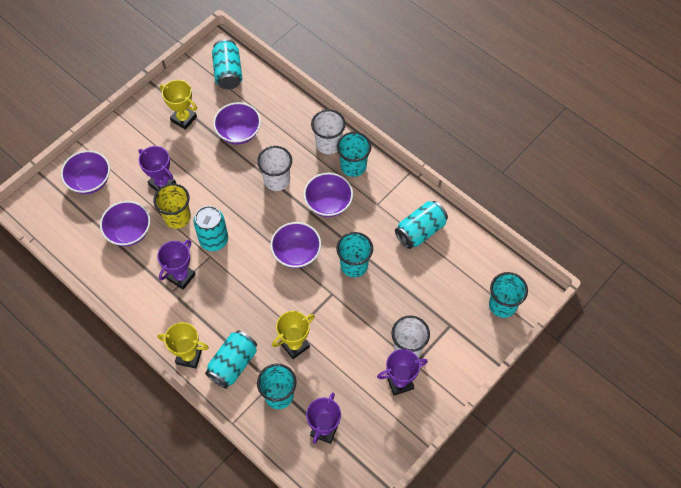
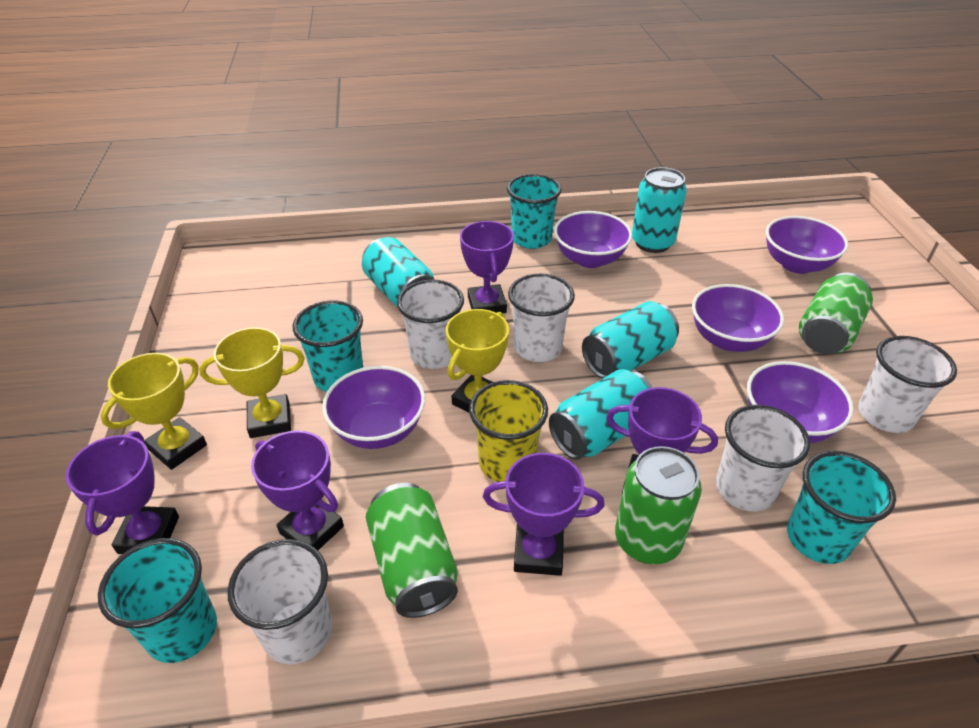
green can: none = 0 -> [366,483,458,618] [615,446,702,564] [799,272,873,354] = 3
purple trophy: [138,146,176,191] [157,240,196,290] [306,392,341,444] [377,349,428,396] = 4 -> [65,431,179,554] [251,430,344,550] [460,221,514,313] [483,453,604,576] [606,387,718,493] = 5
white cup: [257,146,292,191] [311,109,346,154] [391,316,430,357] = 3 -> [227,539,332,664] [397,280,464,369] [508,274,575,362] [716,405,810,511] [858,336,957,433] = 5

